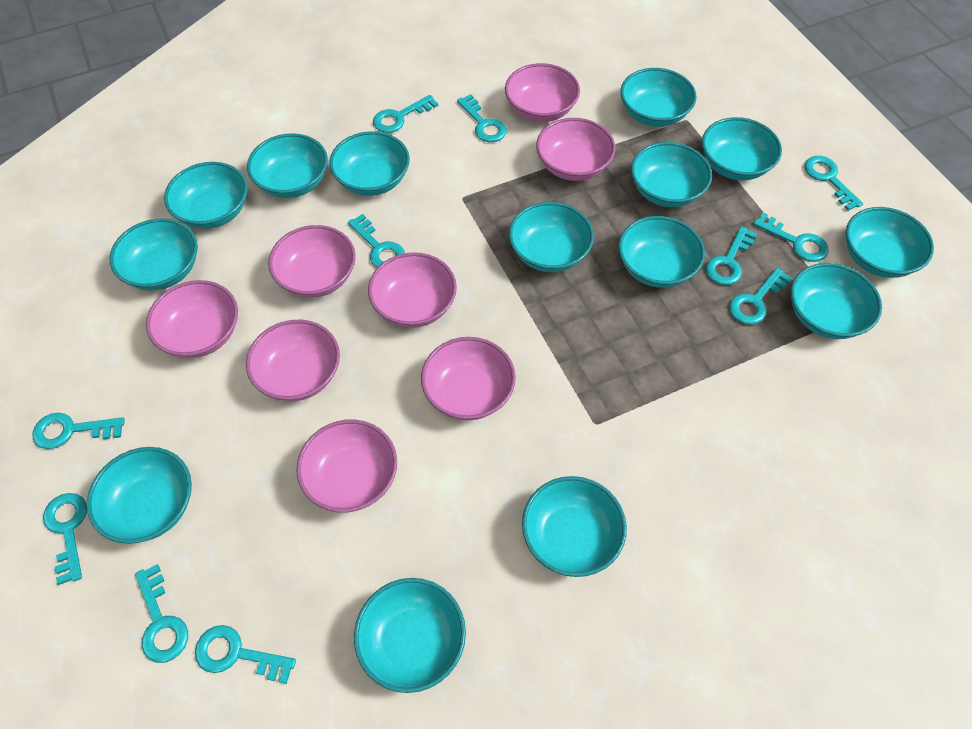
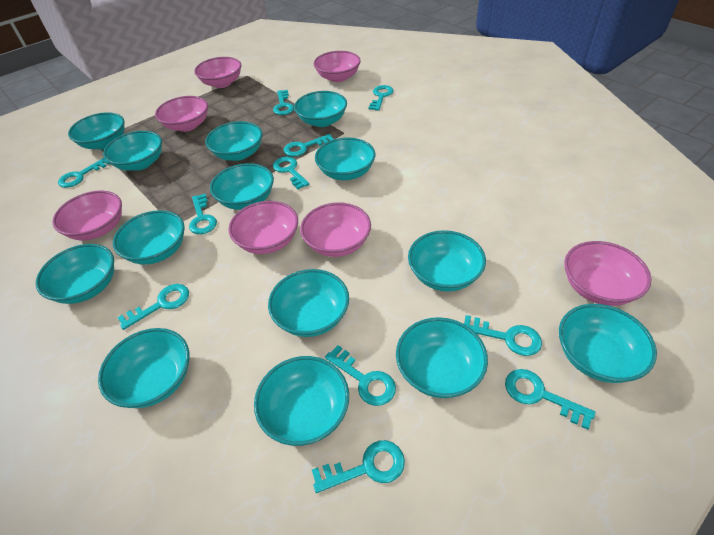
pink bowl: [146,280,238,358] [246,320,340,401] [268,225,356,298] [296,419,397,513] [368,252,457,328] [421,337,516,420] [505,63,580,122] [536,118,615,181] = 8 -> [52,191,122,240] [155,96,208,132] [194,57,241,88] [228,201,298,254] [300,202,371,257] [314,51,361,82] [564,241,652,306] = 7

